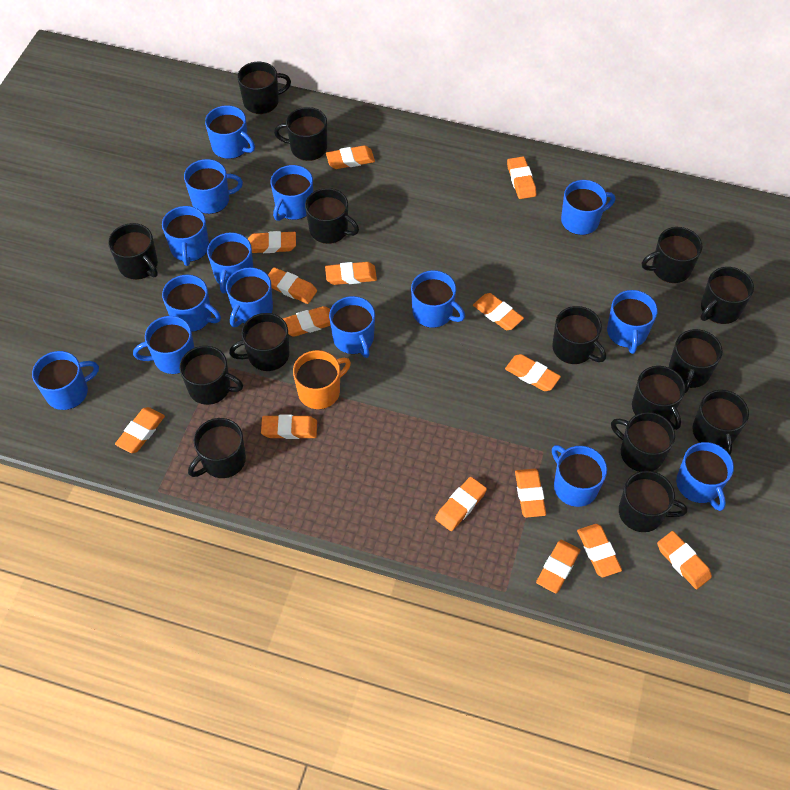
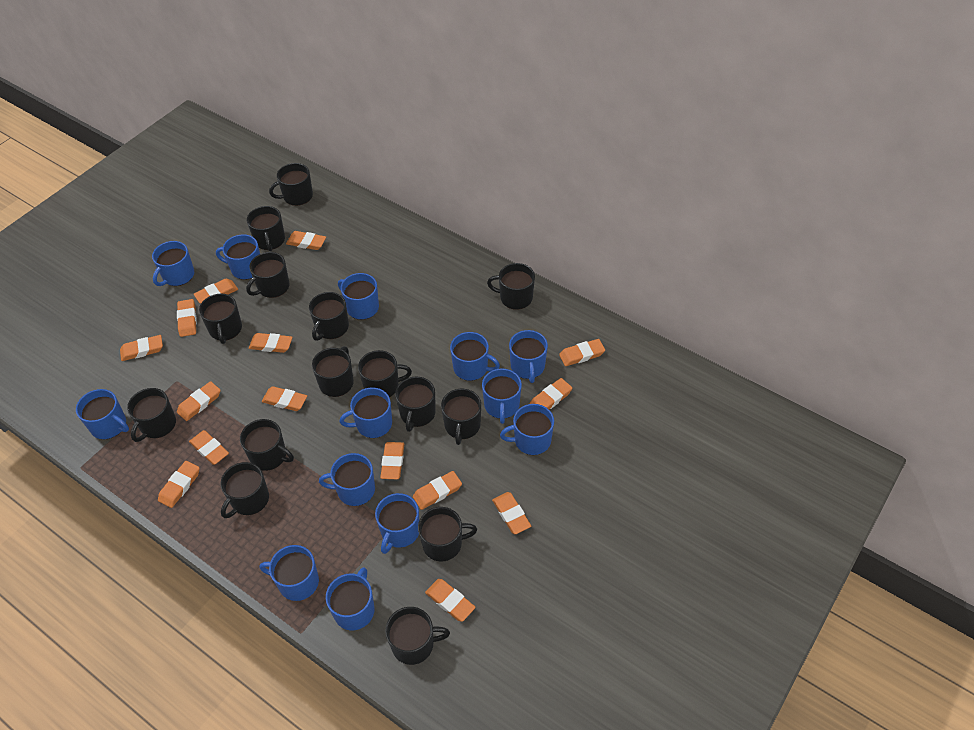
blue mug: [32,351,99,410] [133,316,195,374] [162,206,209,266] [162,275,221,332] [184,159,243,214] [205,105,255,159] [207,232,253,293] [226,267,273,327] [271,165,313,221] [329,296,375,358] [411,270,465,328] [552,445,607,507] [561,180,615,235] [607,290,658,354] [676,442,734,511] = 15 -> [76,389,129,439] [152,241,194,286] [216,234,260,280] [260,545,319,601] [319,453,375,506] [326,567,375,630] [338,273,379,320] [339,387,392,438] [375,493,419,554] [450,332,500,381] [482,368,522,424] [500,404,554,455] [509,330,548,383] = 13
orange mug: [293,350,351,409] = 1 -> none = 0

